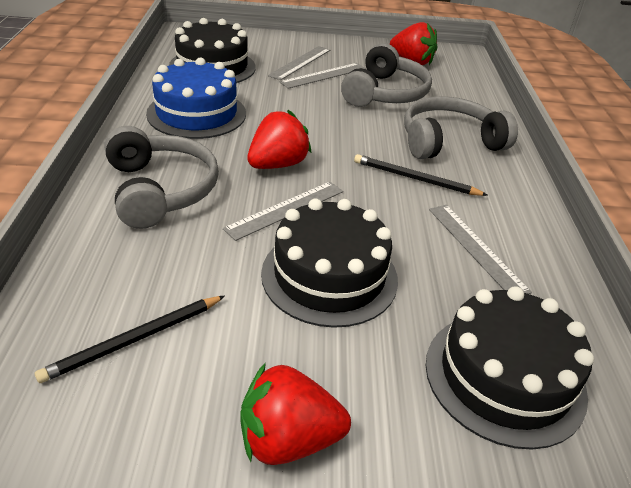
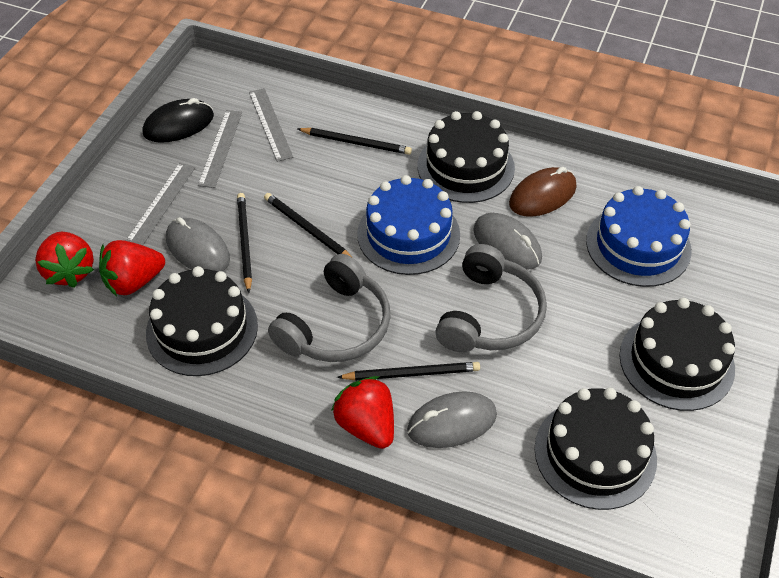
black cake: [169,18,256,83] [261,198,398,328] [426,286,594,450] = 3 -> [146,266,258,376] [417,111,515,203] [535,388,657,510] [620,298,735,411] = 4
black mouse: none = 0 -> [143,98,214,143] = 1
black pencil: [35,296,225,383] [354,154,488,196] = 2 -> [237,193,252,293] [264,193,353,258] [297,128,412,155] [337,362,480,381] = 4
blue cake: [146,58,246,139] = 1 -> [357,175,460,275] [586,186,692,287] = 2
brown mouse: none = 0 -> [509,167,576,217] = 1
grey headphones: [104,126,219,229] [341,43,432,107] [404,96,518,159] = 3 -> [268,254,391,362] [436,244,547,352] = 2
grey mouse: none = 0 -> [166,217,230,272] [407,391,497,448] [473,213,542,270] = 3
grey ruler: [223,182,343,241] [268,46,330,80] [280,63,366,89] [429,205,532,294] = 4 -> [126,163,195,245] [198,110,242,188] [249,88,293,162] = 3

